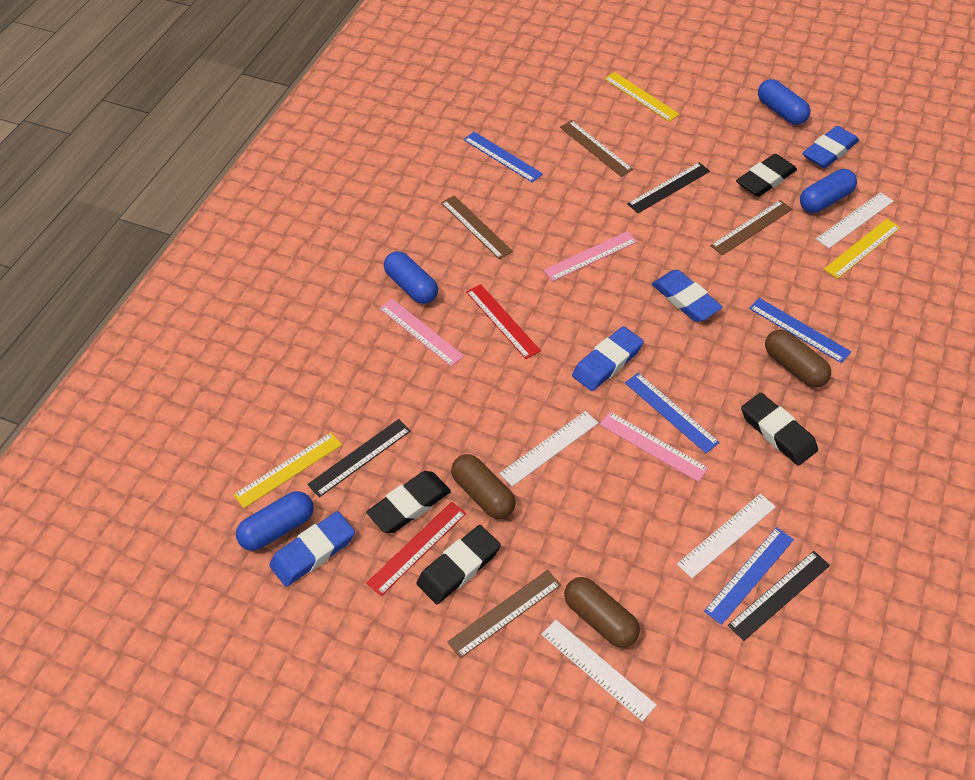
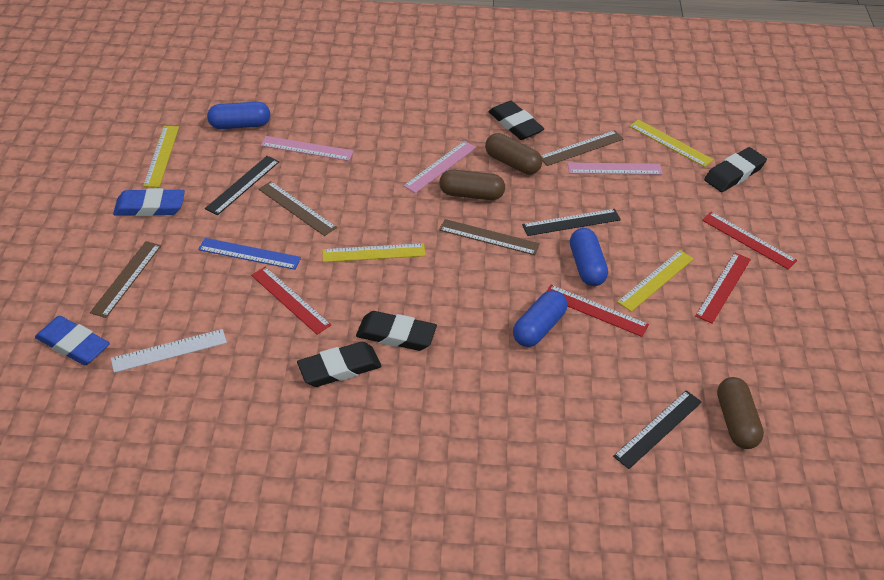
blue capsule: [236,491,314,551] [384,251,438,304] [758,79,810,125] [800,169,857,213] = 4 -> [207,102,270,129] [513,290,567,347] [570,228,608,286] = 3
blue eraser: [269,511,355,587] [572,326,644,391] [652,270,723,322] [803,126,859,168] = 4 -> [35,316,110,366] [113,188,185,216] = 2
blue ruler: [463,132,543,183] [625,373,720,453] [704,527,794,625] [749,298,851,363] = 4 -> [198,238,301,270] = 1
red ruler: [367,502,466,596] [466,284,541,359] = 2 -> [251,266,331,334] [547,285,649,337] [695,252,751,323] [702,212,797,269] = 4
white ruler: [499,411,598,487] [541,620,657,722] [677,494,776,578] [816,192,894,248] = 4 -> [111,329,227,373] = 1
yellow ruler: [233,432,342,508] [604,72,680,122] [824,219,901,279] = 3 -> [143,126,179,187] [322,243,426,262] [617,250,694,312] [629,119,714,167] = 4

